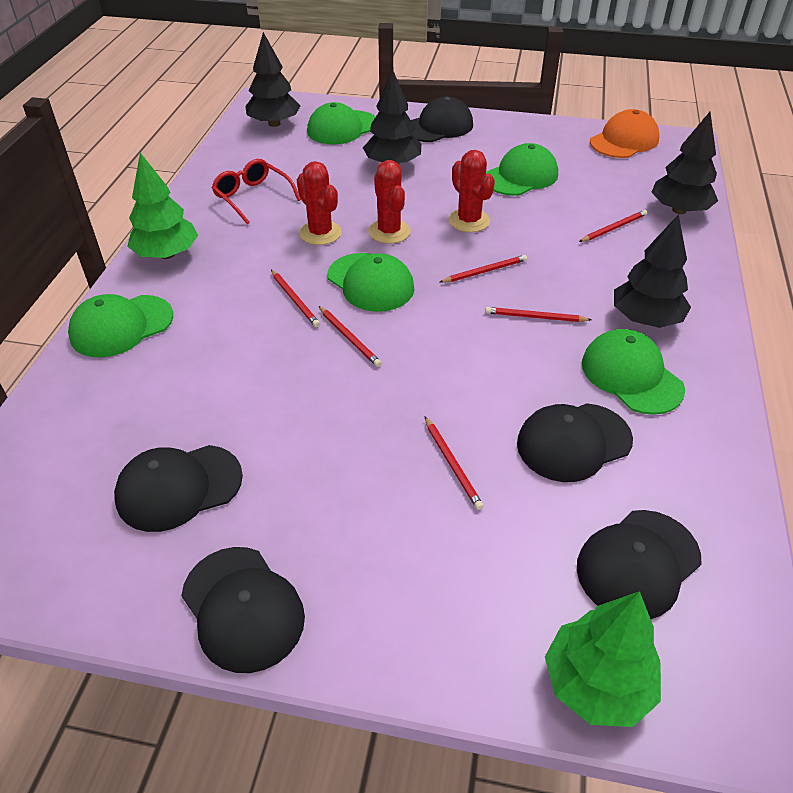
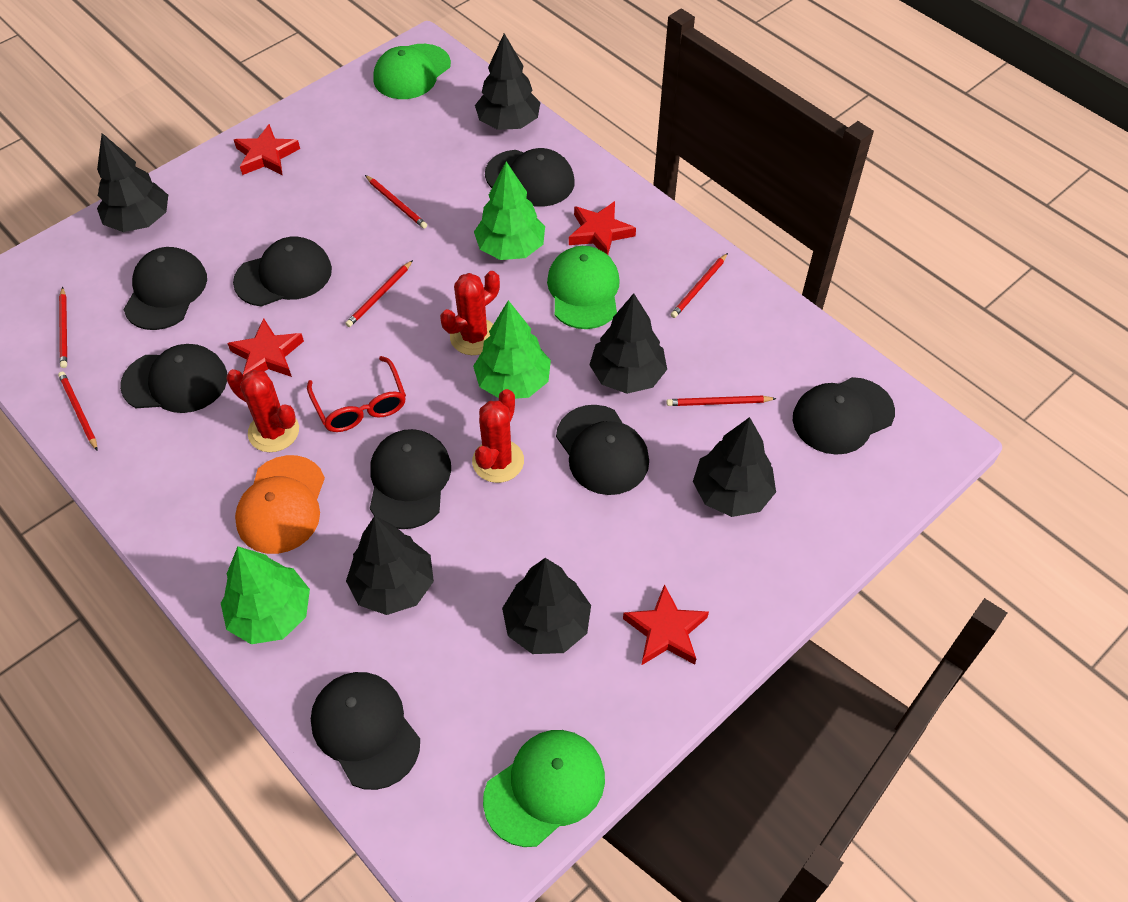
black cap: [114,445,243,532] [181,547,305,673] [411,96,473,142] [517,403,633,482] [577,510,701,619] = 5 -> [120,344,227,413] [123,247,207,330] [233,236,332,307] [311,672,420,790] [370,429,451,529] [485,148,575,207] [556,405,649,495] [793,377,895,455] = 8
black tree: [245,32,300,127] [363,69,421,164] [614,214,691,328] [651,112,718,214] = 4 -> [97,133,168,232] [346,516,434,615] [475,33,541,130] [502,558,591,654] [590,293,667,394] [693,417,776,517] = 6
green cap: [68,294,173,357] [307,102,376,144] [327,253,414,312] [486,143,558,196] [582,329,685,415] = 5 -> [373,44,451,99] [483,730,605,847] [547,246,620,329] = 3
green tree: [127,153,198,259] [545,591,661,727] = 2 -> [221,547,310,644] [473,300,551,399] [474,162,545,260] = 3
red star: none = 0 -> [227,318,304,377] [234,124,300,175] [569,201,636,255] [623,584,709,665] = 4

